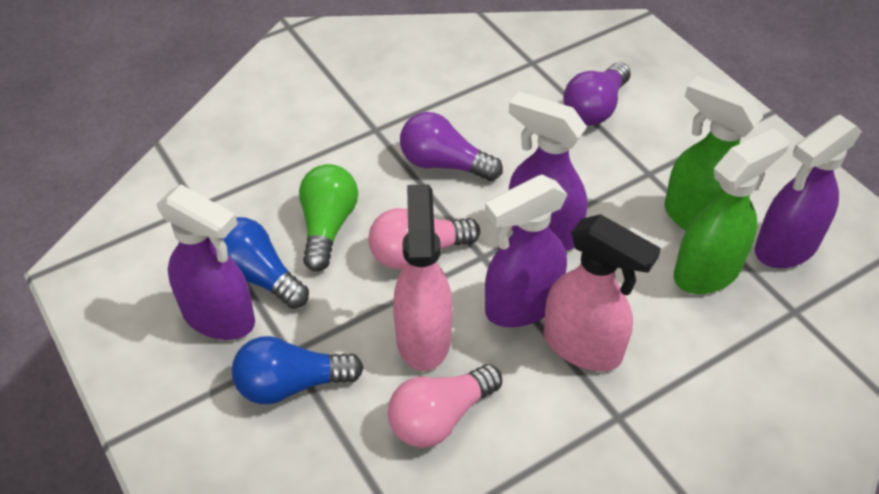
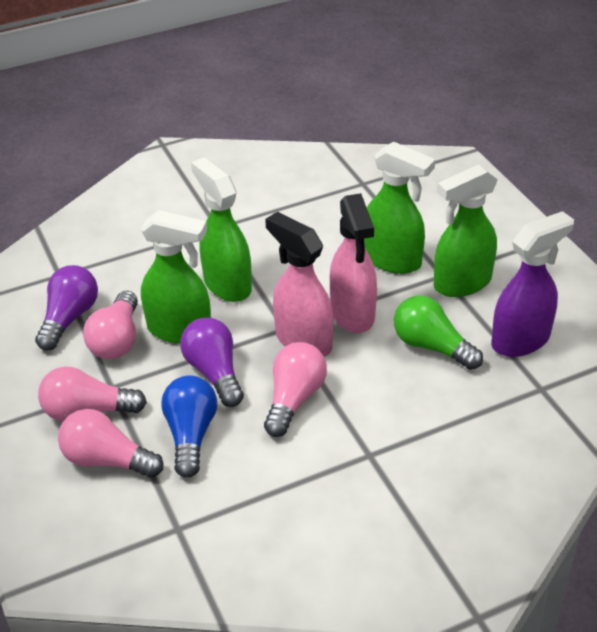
blue light bulb: [222,217,309,309] [232,336,364,404] = 2 -> [161,375,217,478] = 1
green spray bottle: [665,76,763,231] [674,128,789,294] = 2 -> [141,210,211,344] [191,157,252,302] [364,141,435,274] [434,164,498,297] = 4
pink light bulb: [368,208,480,269] [388,364,502,448] = 2 -> [38,367,147,421] [58,409,163,478] [83,291,138,359] [264,342,327,437] = 4
purple spray bottle: [157,185,255,340] [485,175,568,327] [509,92,587,251] [755,115,862,268] = 4 -> [491,211,574,357] = 1

